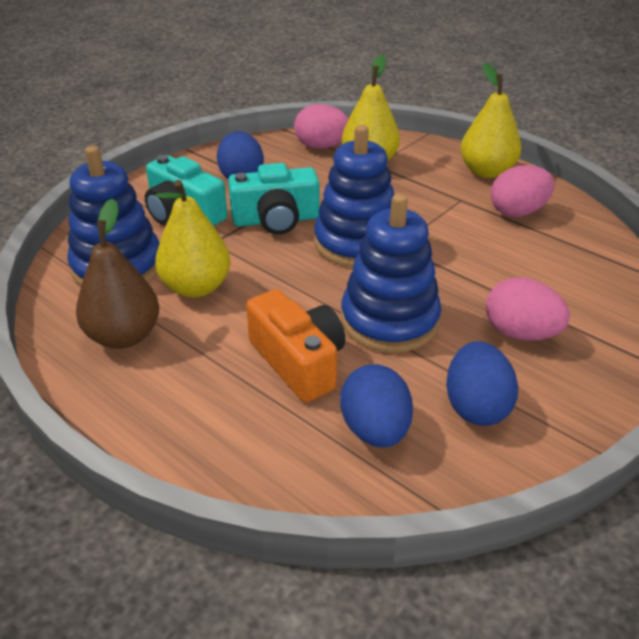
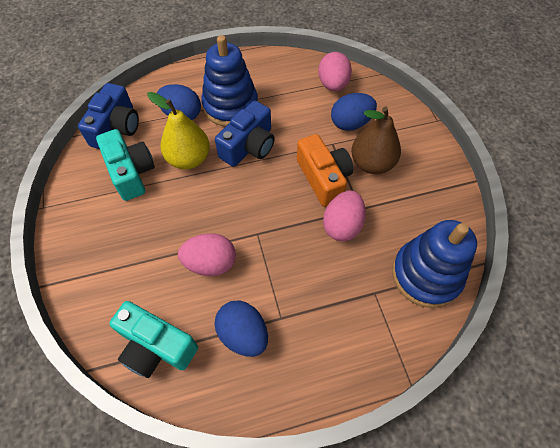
blue camera: none = 0 -> [78,83,139,149] [215,100,275,167] = 2
blue stacking toy: [67,146,160,286] [314,125,395,267] [341,194,441,353] = 3 -> [201,35,258,127] [392,220,477,308] = 2
yellow pear: [155,180,231,297] [342,55,400,161] [460,63,521,178] = 3 -> [147,92,210,169] = 1

